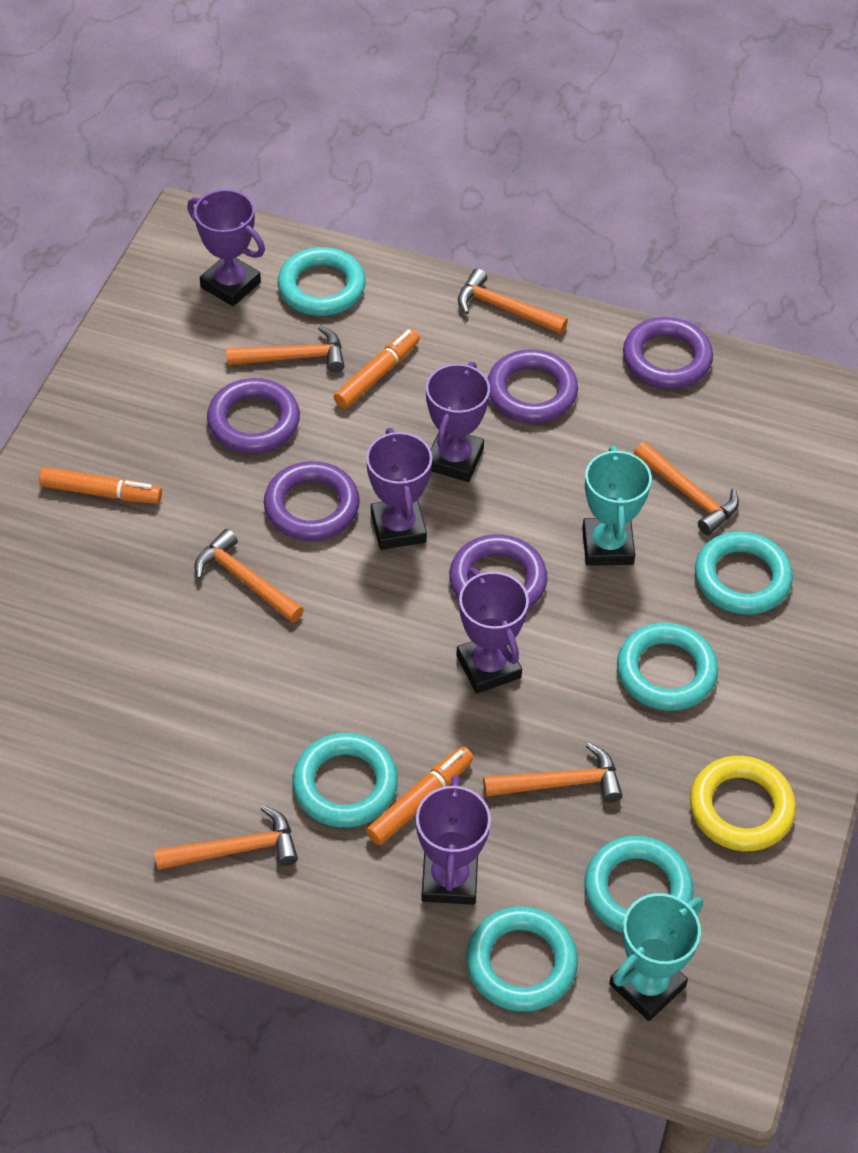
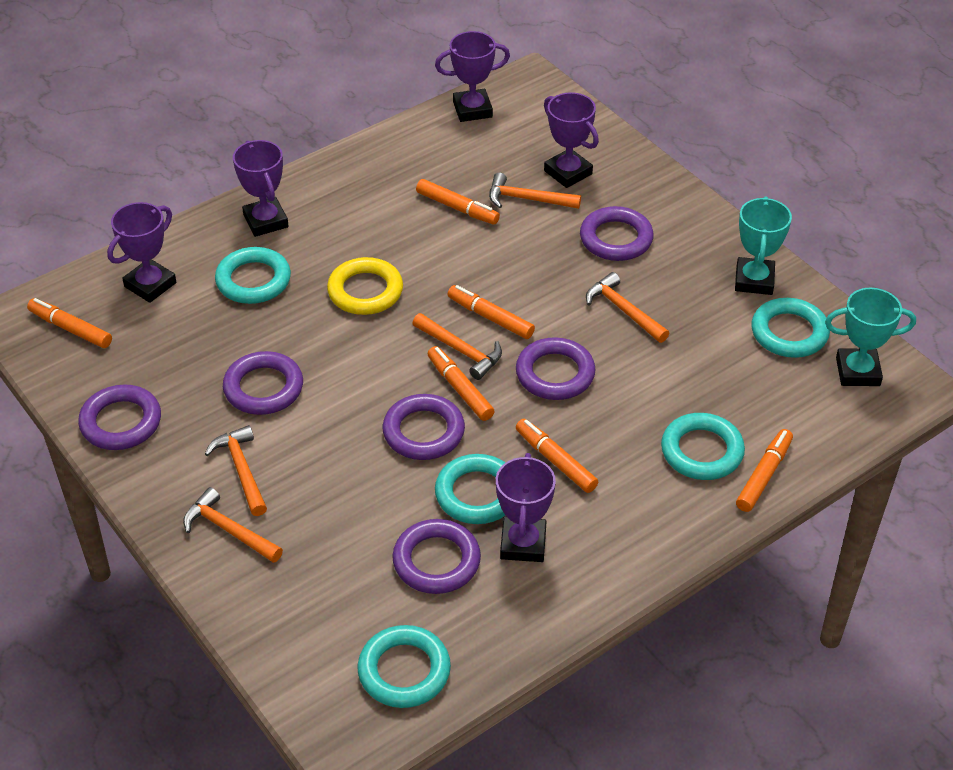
orange hammer: [154,805,298,870] [194,529,304,623] [226,326,345,372] [458,268,568,334] [483,743,623,802] [634,442,739,535] = 6 -> [183,487,283,563] [205,425,267,516] [412,313,502,380] [489,173,581,209] [586,272,669,343] = 5
orange marker: [39,467,162,504] [334,328,420,409] [366,746,474,845] = 3 -> [27,298,112,348] [416,179,500,224] [428,346,495,421] [447,285,535,339] [516,419,598,493] [736,429,793,512] = 6
purple ring: [207,378,300,453] [264,461,360,541] [449,534,547,610] [488,349,578,423] [623,317,713,389] = 5 -> [78,385,161,450] [223,351,303,415] [383,394,465,460] [392,519,481,594] [516,337,596,400] [580,206,654,261] = 6
turquoise ring: [277,247,366,316] [292,733,398,828] [466,906,578,1012] [585,836,693,933] [617,622,718,711] [695,531,793,615] = 6 -> [215,247,291,304] [358,625,451,708] [435,454,506,524] [661,413,745,480] [751,298,830,358] = 5

